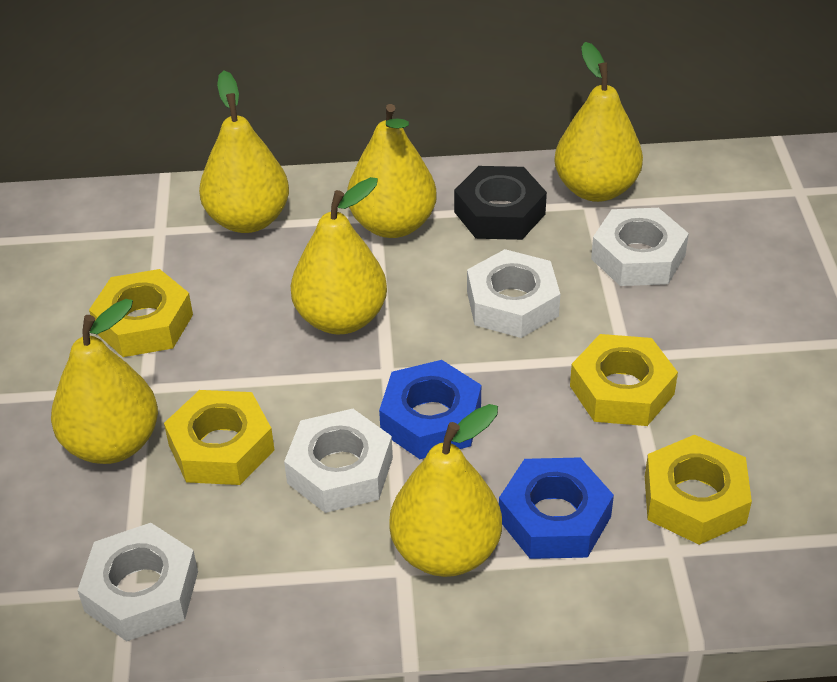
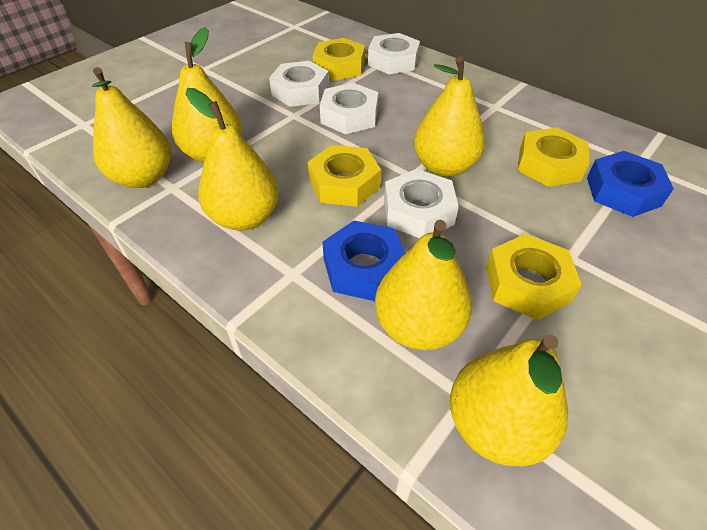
black nut: [454,166,547,240] = 1 -> none = 0

